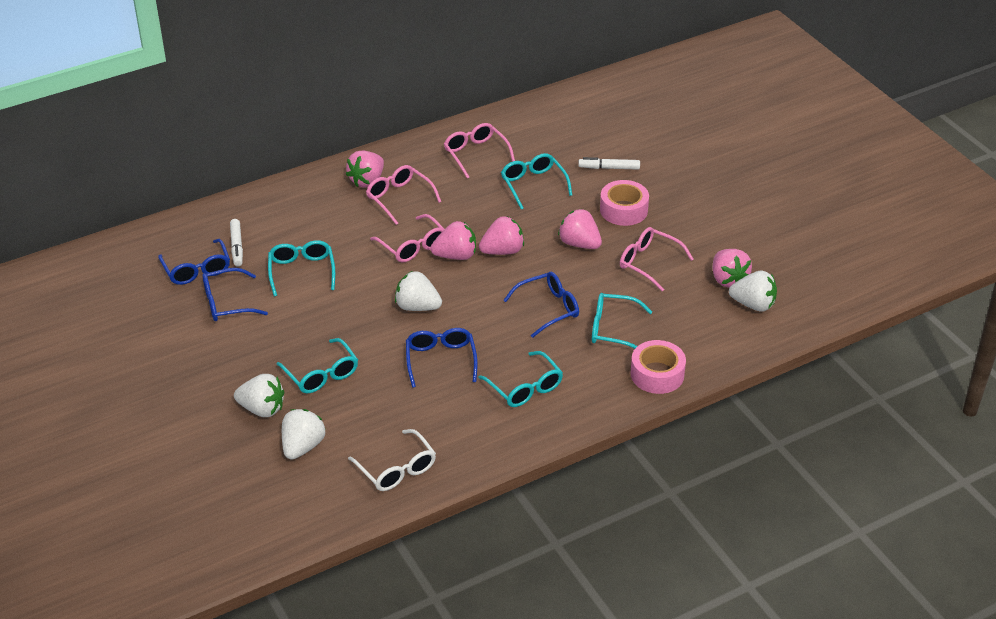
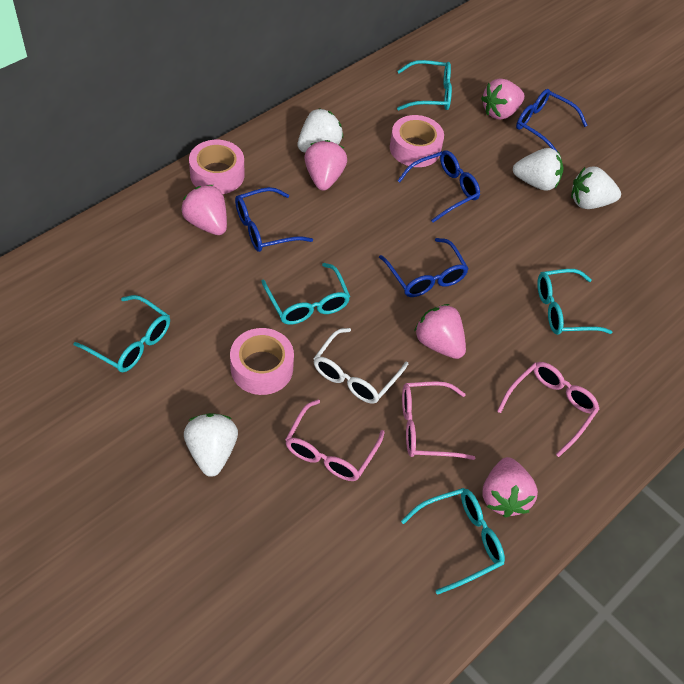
pink glasses: [366,165,441,225] [370,214,444,262] [444,123,515,179] [620,227,694,292] = 4 -> [285,399,385,481] [402,381,475,460] [497,362,599,457] = 3
pink tape: [600,180,649,226] [630,340,686,394] = 2 -> [189,140,245,194] [230,328,294,395] [390,115,444,167] = 3
white marker: [230,219,243,267] [578,157,640,170] = 2 -> none = 0

